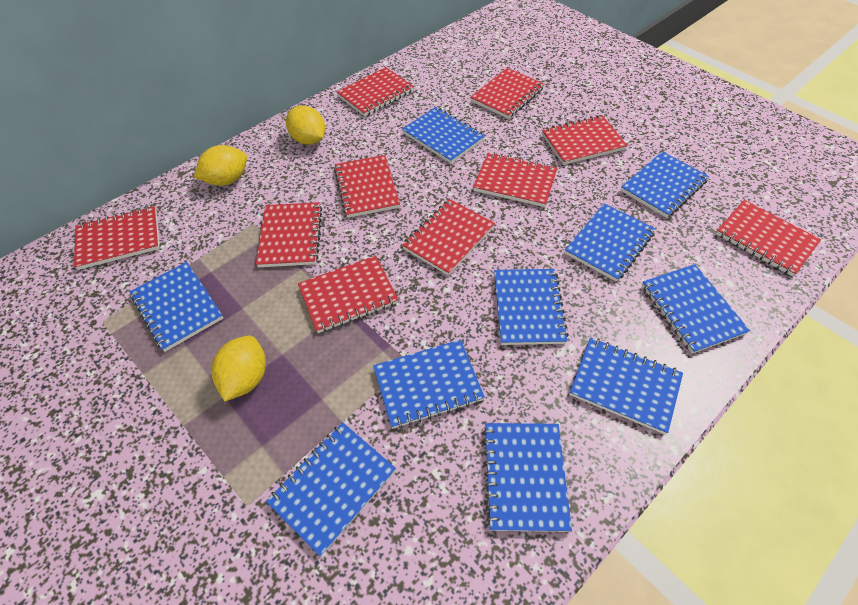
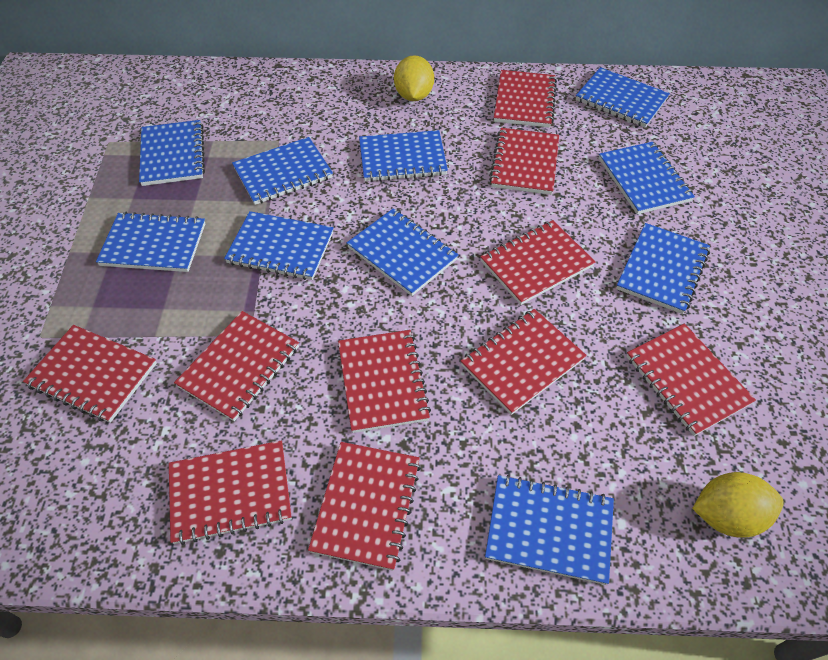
yellow lemon: [194,145,247,186] [211,335,266,402] [286,106,325,145] = 3 -> [394,55,434,101] [692,472,784,538] = 2

